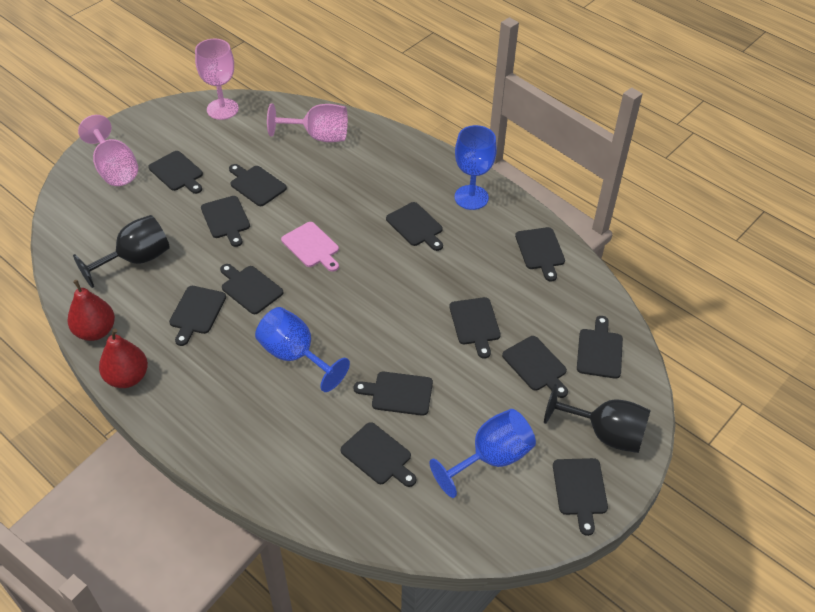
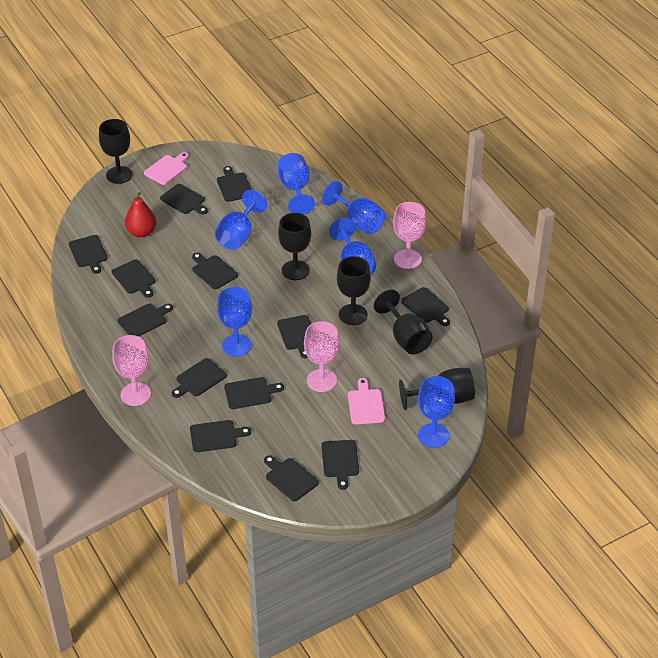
black goblet: [73,215,170,288] [544,383,651,453] = 2 -> [99,119,133,184] [278,213,311,280] [337,256,371,325] [374,290,432,354] [399,368,475,410] = 5
blue goblet: [255,307,350,392] [429,409,536,498] [455,125,497,210] = 3 -> [215,190,267,249] [217,287,252,357] [278,153,315,214] [322,181,385,234] [329,218,376,275] [418,376,455,448] = 6
pink cutting board: [281,222,339,272] = 1 -> [144,152,189,185] [348,378,385,424] = 2
red pear: [67,280,115,341] [99,328,148,388] = 2 -> [125,192,157,237] = 1

